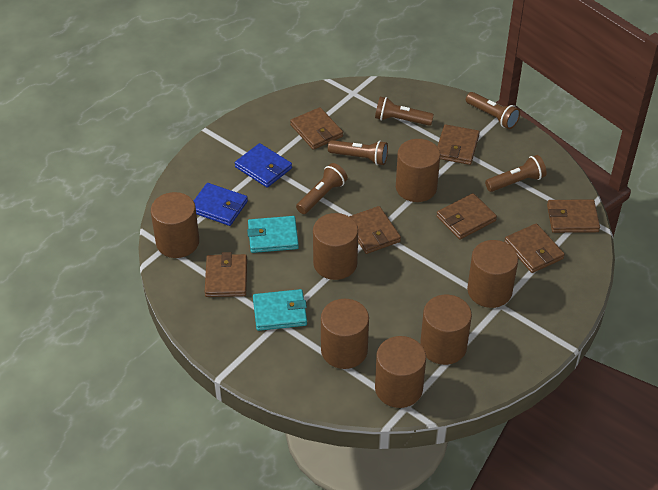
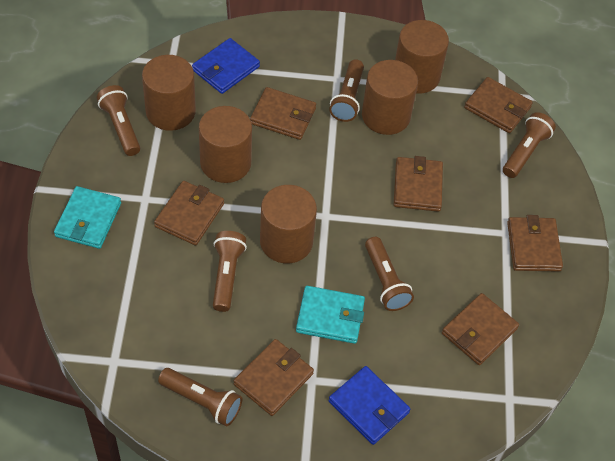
brown cylinder: [151,192,199,258] [313,213,358,280] [321,299,369,369] [375,336,426,408] [396,139,440,202] [420,295,472,365] [467,240,518,308] = 7 -> [142,55,196,131] [199,106,252,183] [260,185,317,263] [362,60,418,135] [395,20,449,94] = 5
brown flashlight: [296,163,348,214] [328,140,388,165] [375,97,434,126] [466,92,520,129] [485,155,547,192] = 5 -> [97,85,140,156] [158,368,242,427] [213,231,247,312] [329,59,364,122] [365,237,414,311] [503,112,556,178] = 6

